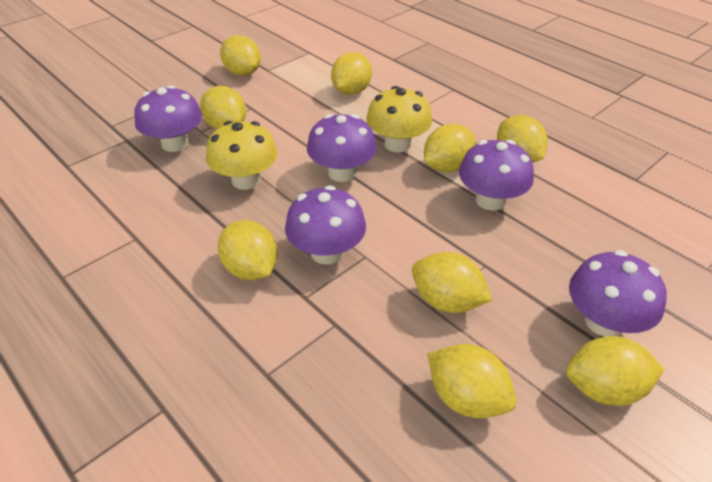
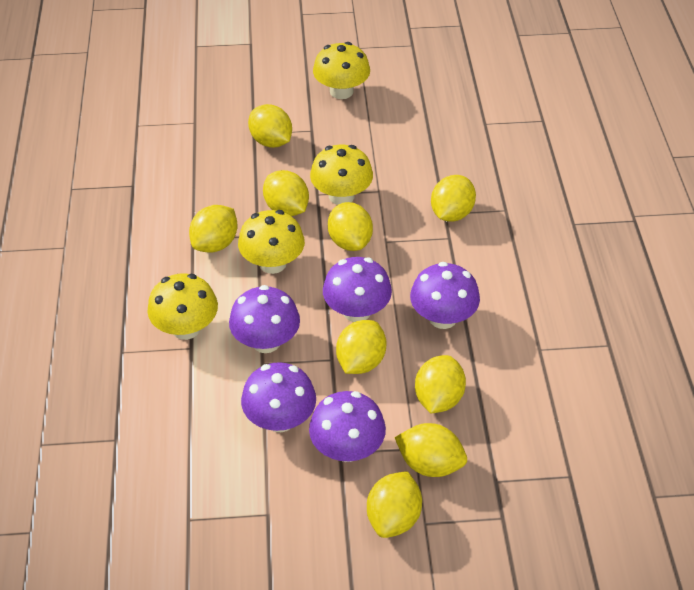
yellow mushroom: [206,121,278,190] [366,86,432,153] = 2 -> [148,273,218,340] [238,210,305,274] [310,145,373,205] [313,42,370,99] = 4

